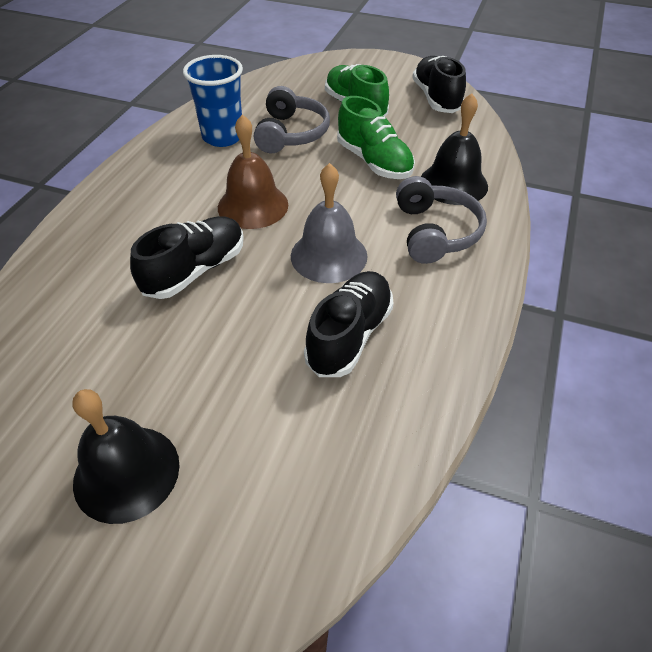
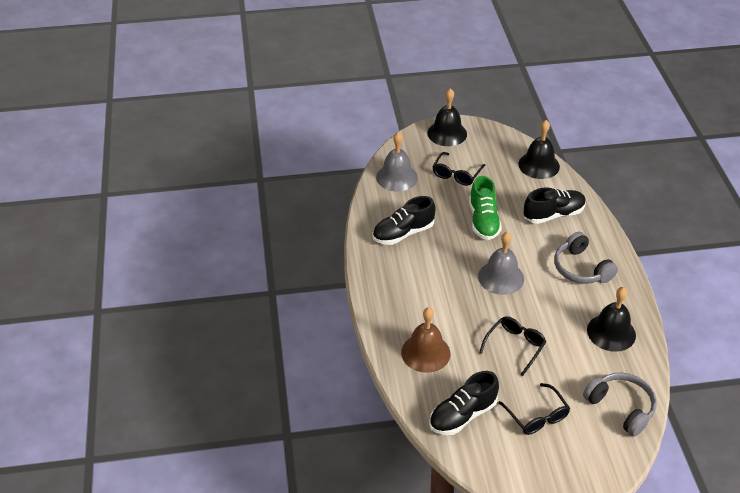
black bell: [72,389,180,524] [421,93,488,205] = 2 -> [427,88,467,146] [518,120,560,179] [587,287,636,352] = 3
black glasses: none = 0 -> [432,152,486,186] [479,316,546,376] [499,383,570,435] = 3
blue cup: [183,55,243,147] = 1 -> none = 0
green shoe: [325,64,389,117] [337,96,415,179] = 2 -> [469,176,502,240] = 1
grey bell: [291,163,368,283] = 1 -> [376,132,418,192] [478,232,524,295] = 2

